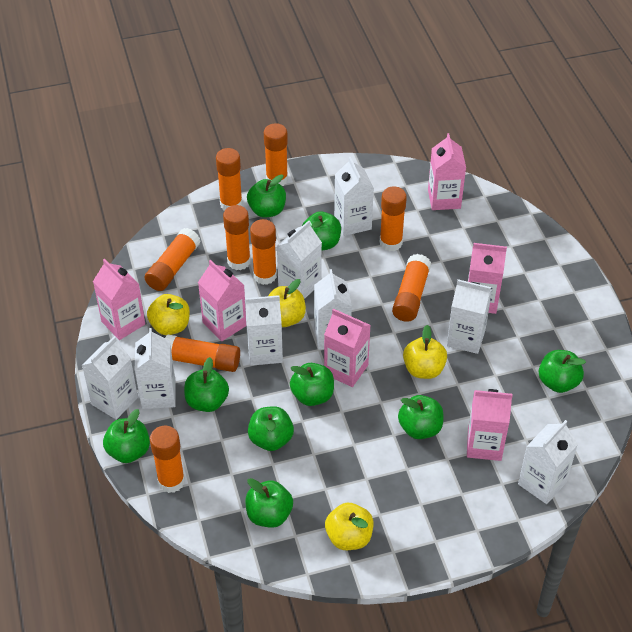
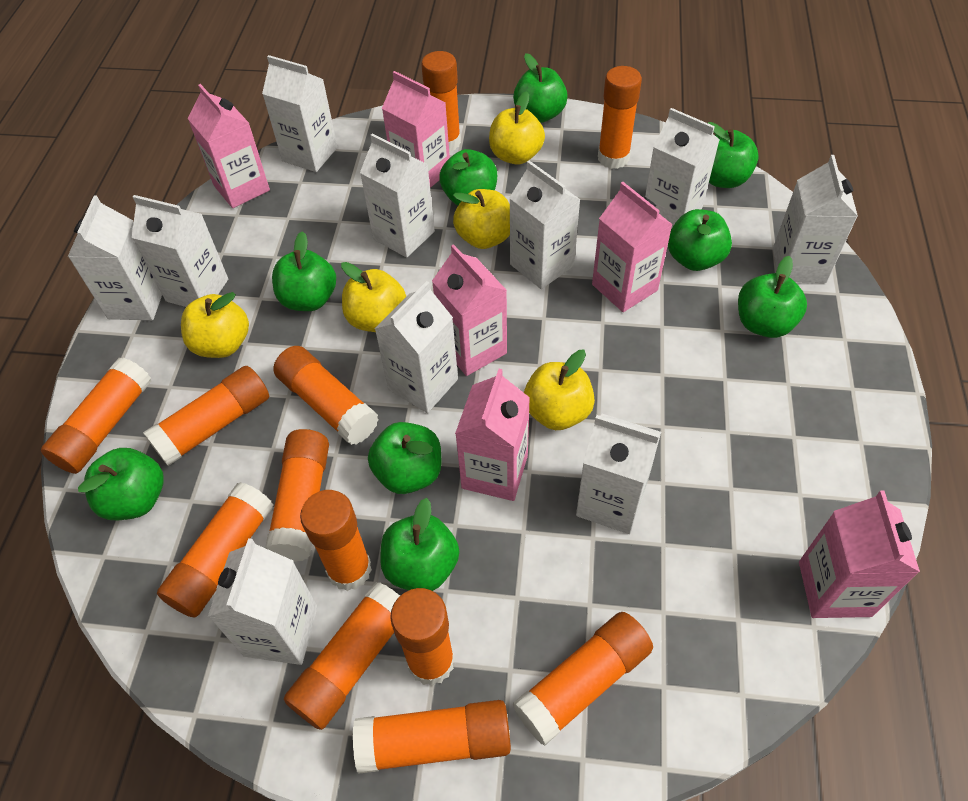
orange glue stick: [144,228,201,291] [150,426,185,493] [165,335,240,372] [216,148,243,210] [223,205,251,270] [250,219,277,285] [264,123,288,186] [380,186,407,251] [392,254,431,322] = 9 -> [41,357,152,474] [143,366,269,466] [157,482,273,618] [265,429,329,562] [273,346,379,445] [284,582,400,730] [300,490,372,591] [353,700,511,774] [390,588,455,686] [421,51,461,152] [513,612,653,746] [598,66,642,169] = 12
white carton: [82,336,138,420] [135,328,176,409] [245,295,283,366] [277,221,322,299] [314,269,352,350] [334,157,374,236] [447,279,492,354] [518,420,578,504] = 8 -> [68,196,162,320] [132,195,228,307] [208,538,318,665] [262,55,338,172] [360,133,435,258] [375,281,458,413] [510,161,580,289] [576,414,661,534] [645,108,720,229] [773,155,858,283] = 10
yellow apple: [147,294,190,335] [268,279,306,327] [325,503,374,550] [403,325,447,379] = 4 -> [181,292,249,358] [341,262,406,332] [453,189,510,249] [489,91,545,165] [524,350,595,430] = 5

